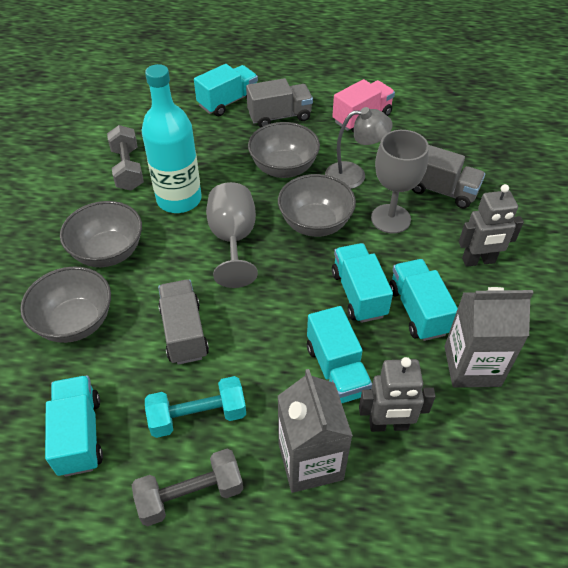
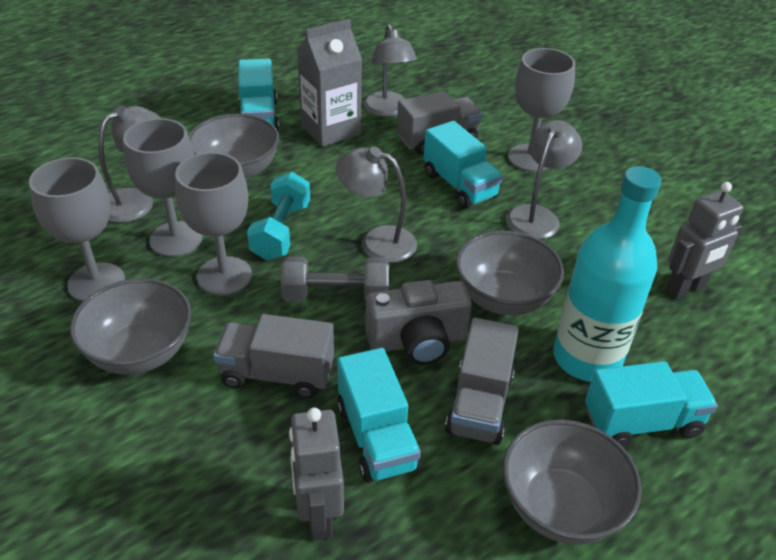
grey camera: none = 0 -> [365,280,472,365] = 1
grey carton: [278,369,353,493] [444,287,533,388] = 2 -> [297,19,362,147] = 1
grey dumbbell: [107,125,144,191] [132,449,243,526] = 2 -> [281,256,389,302] = 1
grey goblet: [206,182,258,288] [371,130,429,234] = 2 -> [29,157,125,302] [123,118,202,257] [175,152,252,295] [508,48,575,172] = 4
grey lamp: [325,107,393,189] = 1 -> [99,106,160,223] [336,146,417,263] [363,24,417,117] [506,120,582,239] = 4
pink truck: [332,79,395,133] = 1 -> none = 0
turquoise truck: [45,375,103,477] [194,64,258,116] [307,306,372,403] [332,243,393,323] [389,259,458,341] = 5 -> [239,59,279,131] [337,348,421,483] [424,121,503,209] [585,361,718,447] = 4

